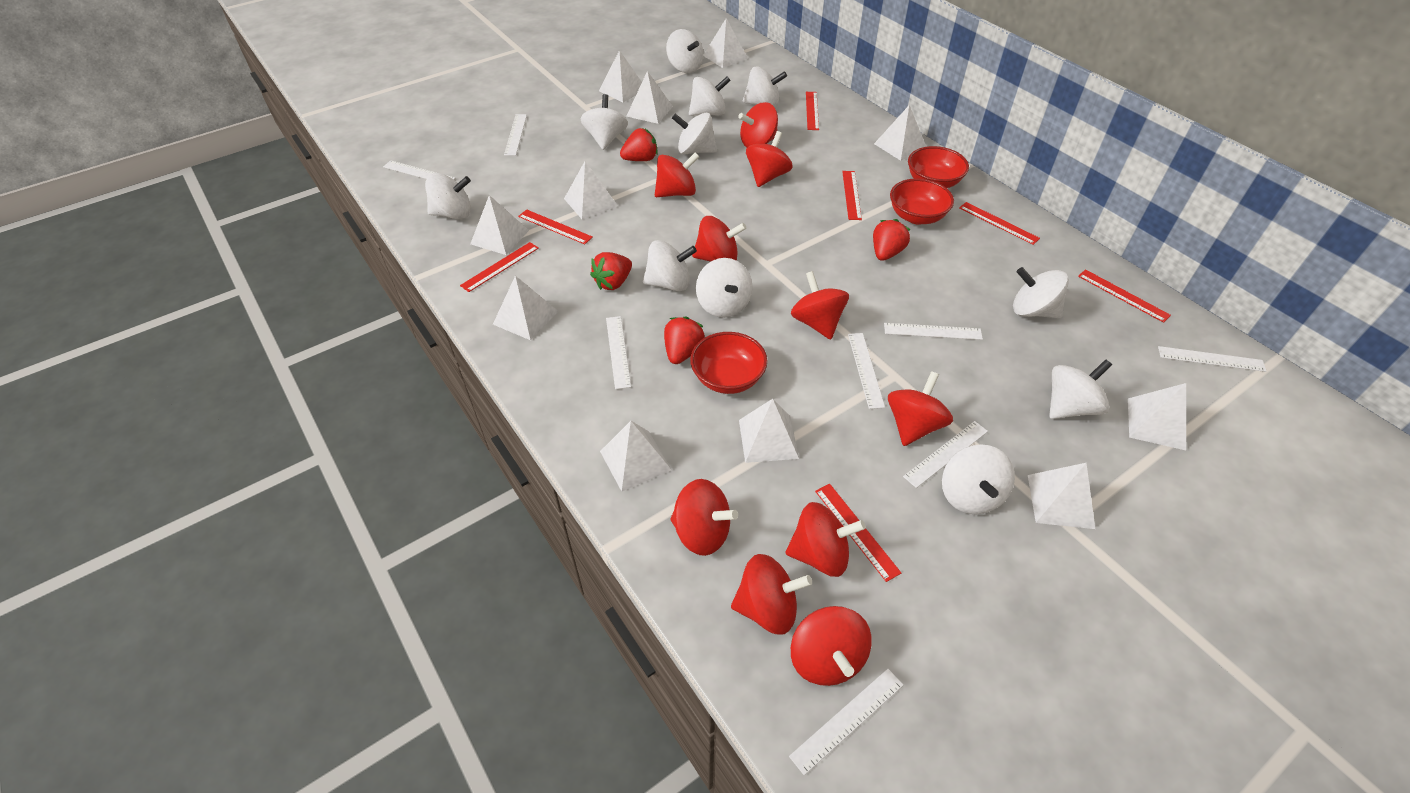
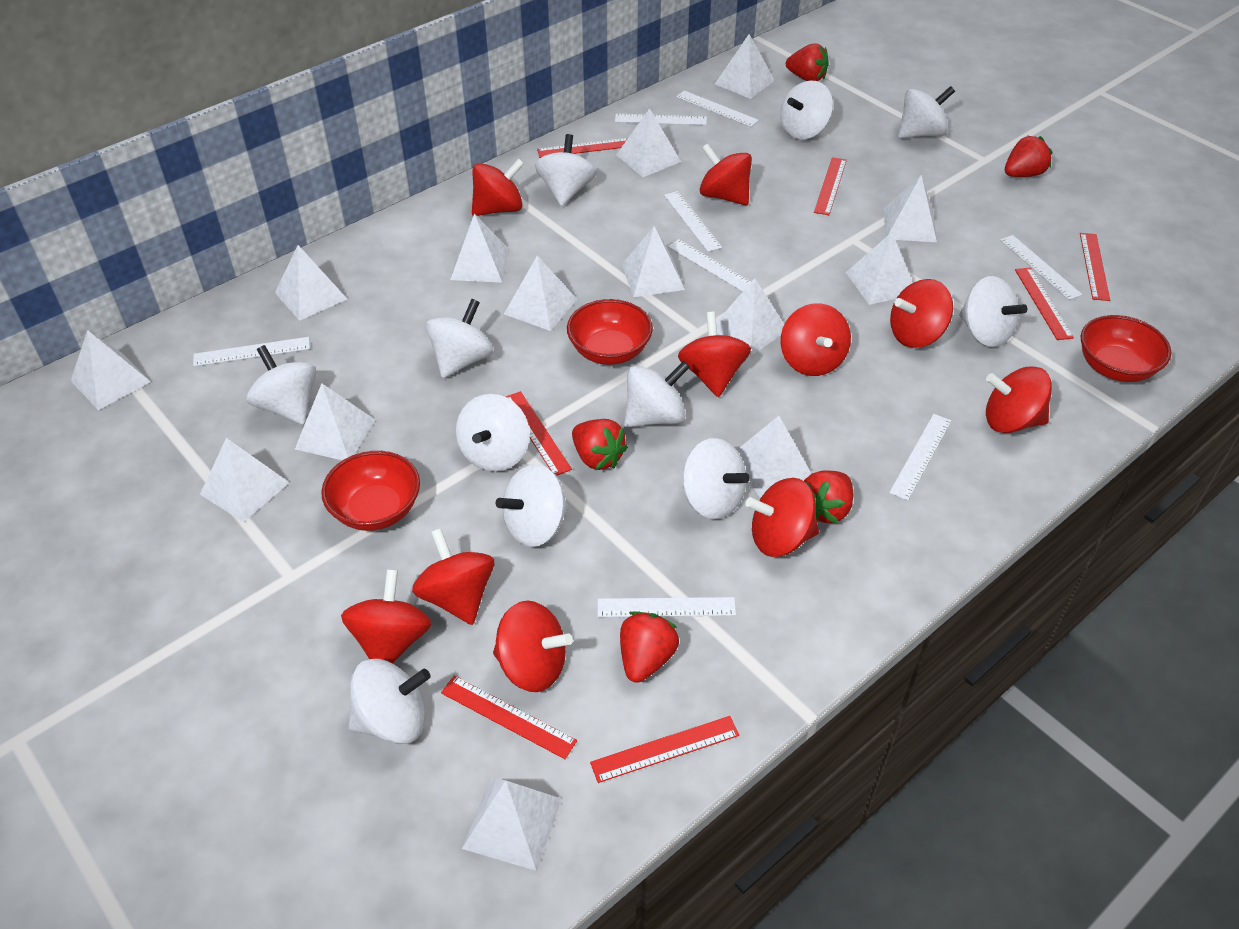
red strawberry: [590,252,632,290] [620,128,658,161] [664,316,705,364] [873,219,910,261] = 4 -> [572,419,628,470] [620,612,679,683] [786,43,829,81] [804,471,853,523] [1005,135,1052,177] = 5
white pyramid: [470,195,529,255] [493,276,558,340] [564,161,618,219] [599,50,642,102] [600,421,672,491] [626,71,673,124] [703,18,748,68] [739,399,799,463] [874,105,926,161] [1028,463,1095,529] [1128,383,1186,450] = 11 -> [71,330,151,410] [200,438,290,522] [275,245,347,321] [295,384,375,460] [450,213,509,283] [462,779,562,871] [504,255,577,331] [616,108,681,177] [622,226,685,297] [715,34,775,99] [716,278,784,356] [737,416,811,497] [846,232,913,305] [883,175,937,242] = 14

